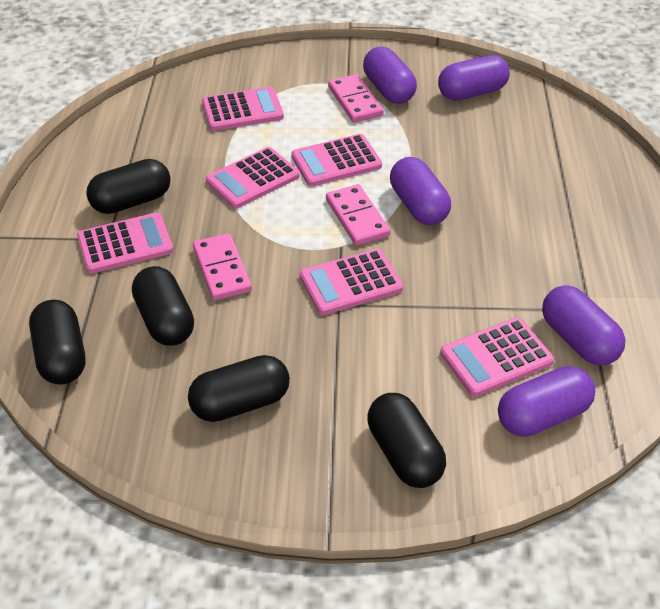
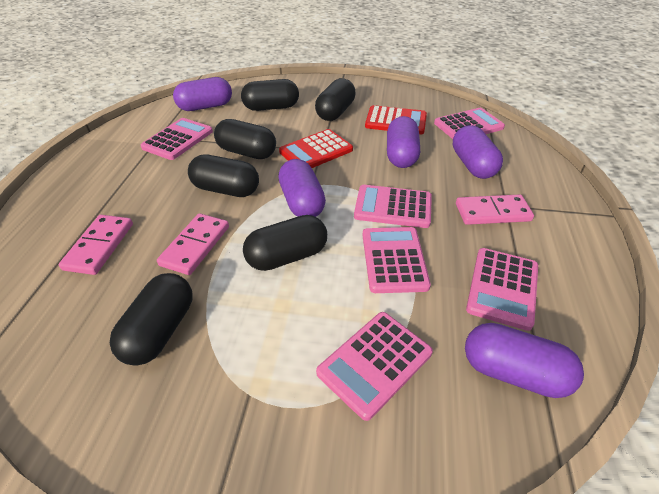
black capsule: [29,300,86,385] [86,159,171,214] [132,266,194,346] [188,355,290,422] [367,393,446,488] = 5 -> [110,273,193,366] [188,155,259,197] [214,119,276,159] [241,79,299,111] [243,215,327,271] [315,78,356,121] = 6
red calculator: none = 0 -> [279,129,353,168] [365,105,427,134] = 2

